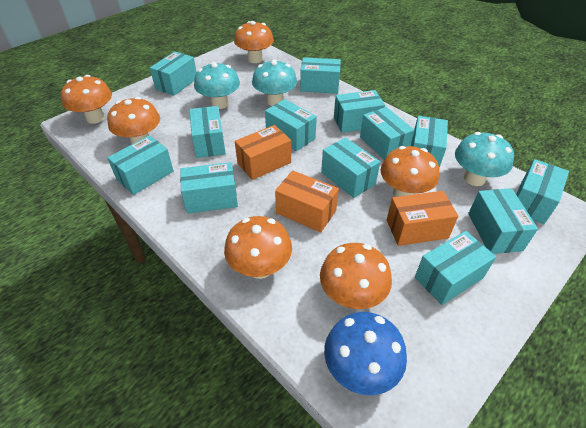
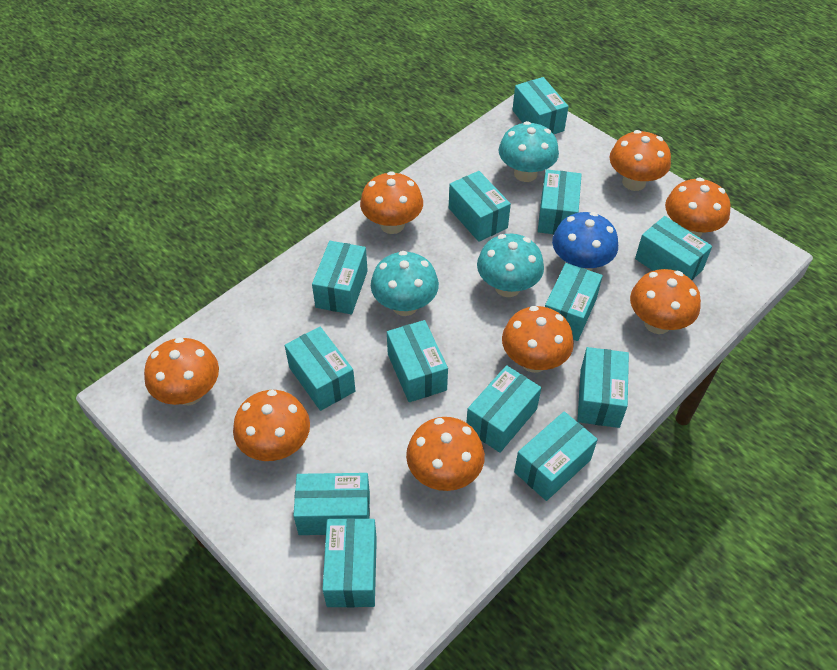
orange box: [235,125,291,180] [275,170,339,232] [387,191,458,246] = 3 -> none = 0
orange mushroom: [61,75,112,124] [107,97,160,144] [224,216,292,279] [234,21,274,63] [320,243,392,309] [381,146,439,197] = 6 -> [144,337,219,405] [233,390,310,461] [360,171,423,234] [406,417,485,491] [502,306,574,373] [609,130,671,191] [630,269,701,334] [665,177,731,238] = 8

